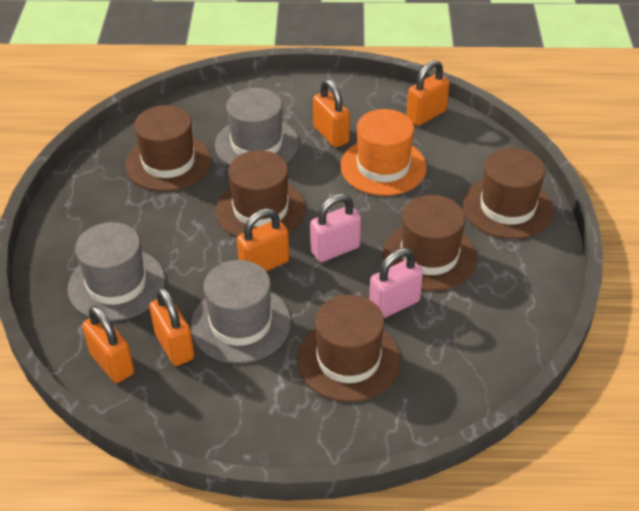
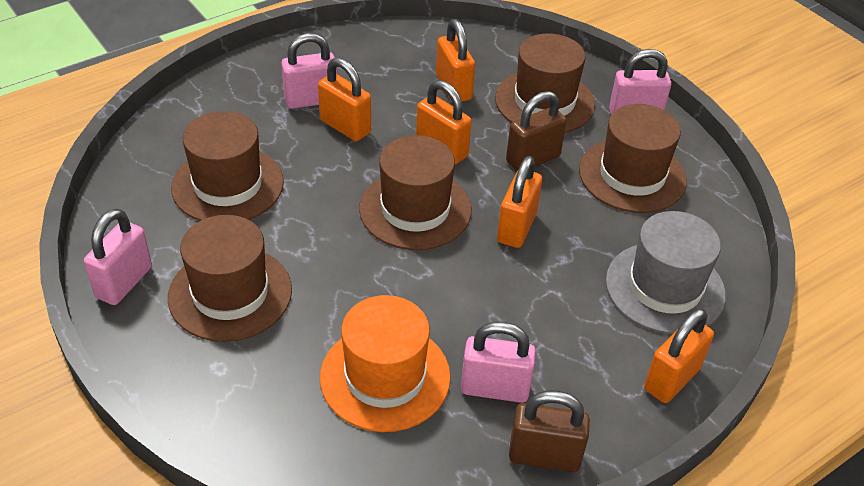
brown padlock: none = 0 -> [506,91,567,171] [509,390,590,472] = 2
grey hat: [68,222,165,321] [191,260,291,363] [215,88,299,166] = 3 -> [606,211,726,334] = 1
pink padlock: [310,194,361,262] [369,248,423,318] = 2 -> [84,209,152,305] [281,33,338,109] [461,322,536,403] [609,49,671,115] = 4

